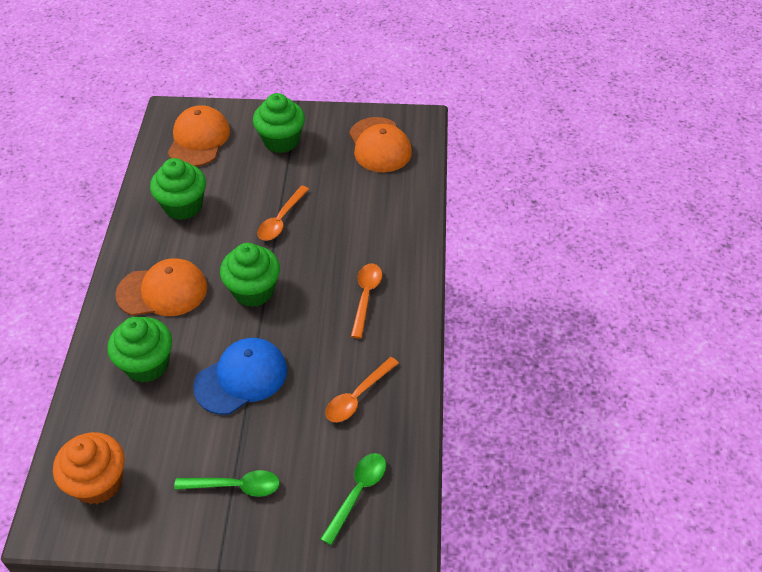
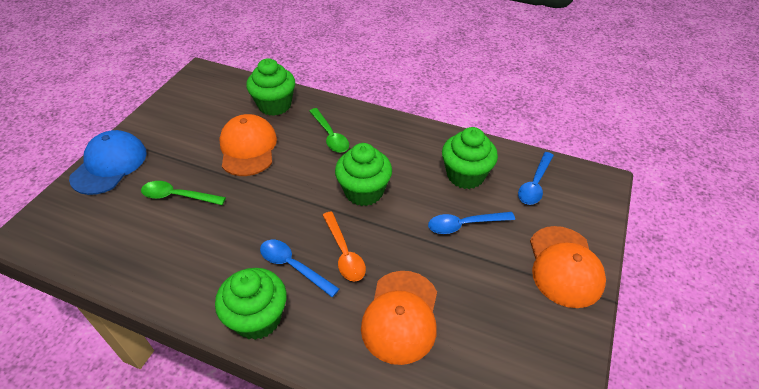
blue spoon: none = 0 -> [260,240,339,297] [428,212,515,234] [518,152,554,205] = 3
orange cupcake: [53,432,124,504] = 1 -> none = 0
orange spoon: [257,186,309,241] [325,357,399,422] [351,264,382,338] = 3 -> [323,211,366,282] = 1

